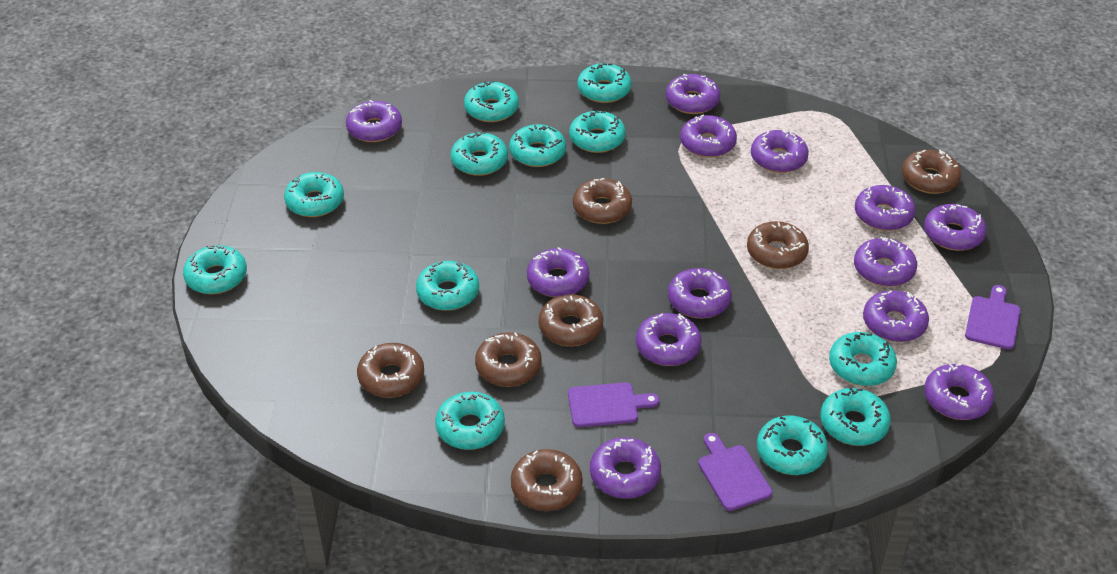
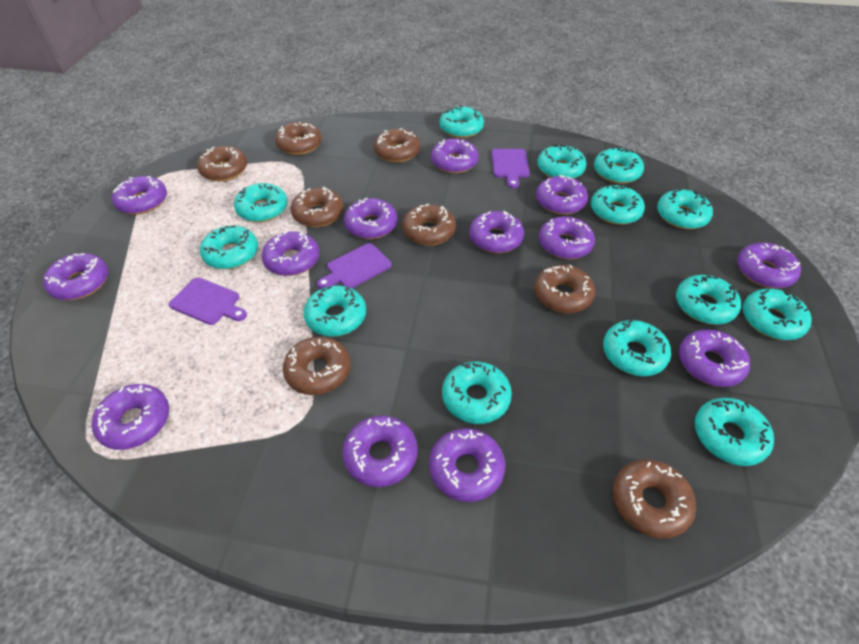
brown donut: [357,343,424,398] [475,332,542,387] [511,449,583,511] [538,294,603,346] [573,178,632,224] [747,221,809,269] [902,150,961,194] = 7 -> [197,146,247,181] [275,122,322,155] [283,336,351,395] [291,187,344,227] [374,128,420,163] [402,204,456,246] [534,265,595,313] [613,460,696,539] = 8
turquoise donut: [183,245,247,294] [284,172,344,217] [416,261,479,311] [435,392,505,450] [451,132,508,176] [464,81,519,122] [509,124,566,167] [569,111,626,153] [577,63,632,103] [757,416,828,475] [820,388,891,446] [829,332,897,386] = 12 -> [200,226,258,269] [234,183,287,222] [304,285,366,337] [440,105,484,138] [442,361,512,424] [537,144,587,179] [591,185,645,225] [594,147,644,184] [603,320,671,376] [657,189,713,229] [676,275,741,325] [695,398,774,466] [743,289,812,340] = 13

